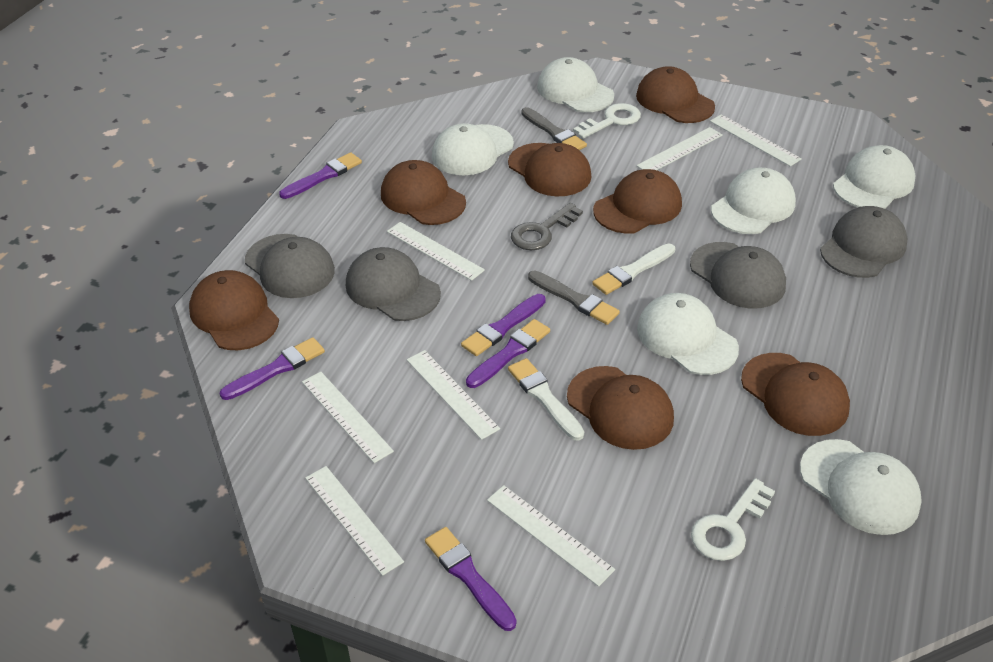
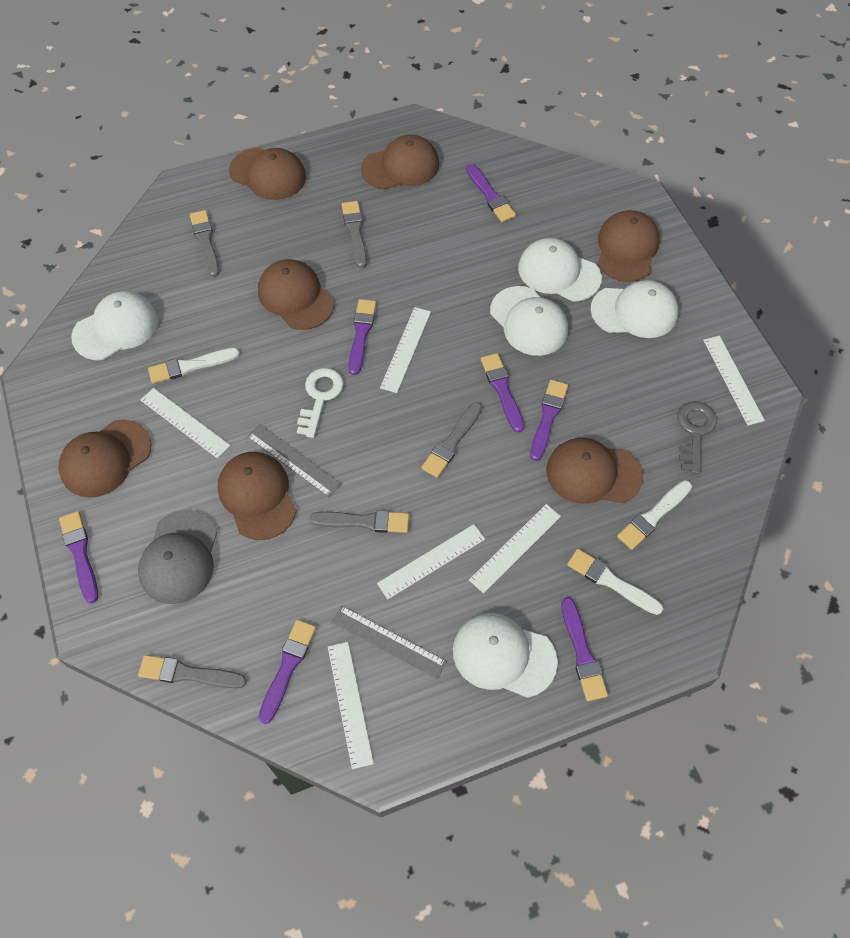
grey brush: [521,107,587,150] [528,271,620,325] = 2 -> [138,655,247,689] [190,210,220,277] [309,510,409,533] [342,201,367,268] [421,402,482,478] = 5
grey cap: [245,234,335,298] [346,247,441,321] [690,242,786,309] [820,206,907,278] = 4 -> [138,510,218,604] = 1
grey ruler: none = 0 -> [247,424,341,497] [331,605,447,680] = 2
purple brush: [220,337,325,400] [279,152,362,199] [425,527,517,631] [461,294,546,356] [466,319,550,388] = 5 -> [59,511,98,603] [258,620,316,724] [348,299,376,375] [466,164,516,222] [481,353,524,433] [530,380,568,461] [561,597,608,701] = 7
white brush: [508,358,584,441] [592,243,675,295] = 2 -> [148,348,240,384] [567,549,663,615] [617,480,692,550] = 3
white cap: [432,123,514,175] [537,57,614,112] [637,293,739,375] [711,168,796,234] [800,439,922,535] [833,145,916,209] = 6 -> [71,291,159,360] [453,613,558,698] [490,286,568,356] [518,238,602,302] [590,280,679,338] = 5
white key: [573,103,641,139] [691,478,775,561] = 2 -> [297,368,344,438] = 1
white ruler: [302,372,394,463] [305,466,404,576] [387,222,485,281] [407,350,500,440] [487,485,615,587] [637,127,723,170] [710,114,802,167] = 7 -> [141,388,230,458] [328,642,374,769] [377,524,485,599] [380,307,431,393] [469,504,561,593] [703,336,765,425] = 6

